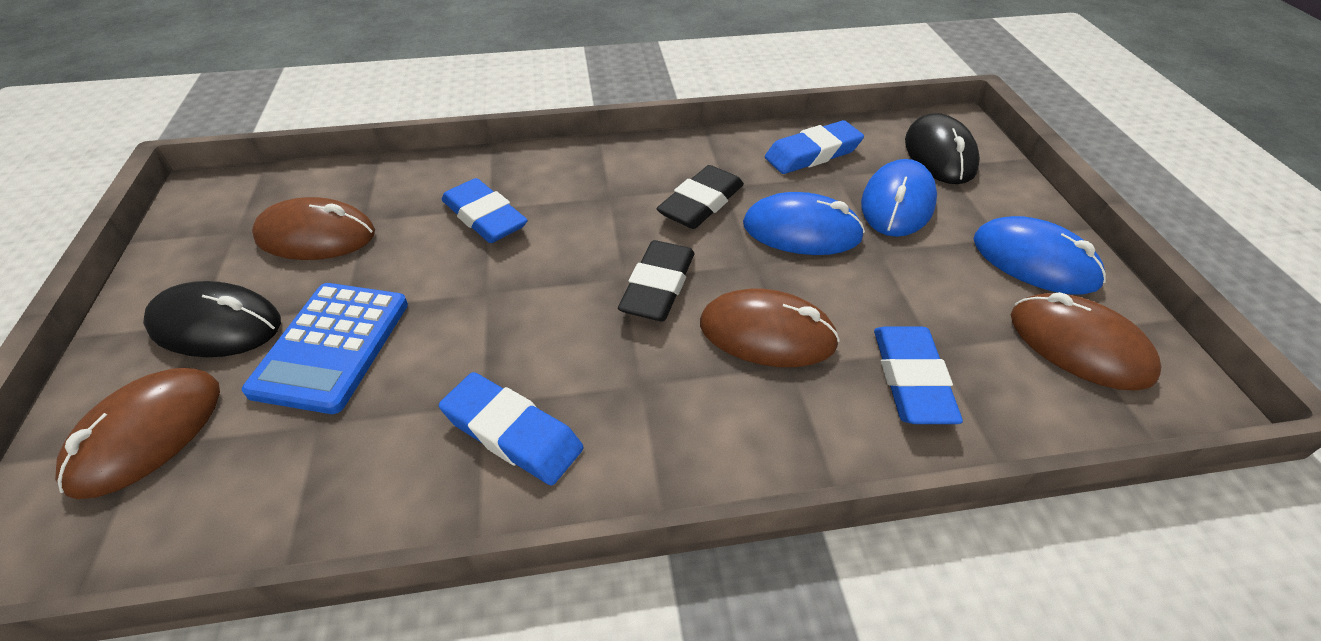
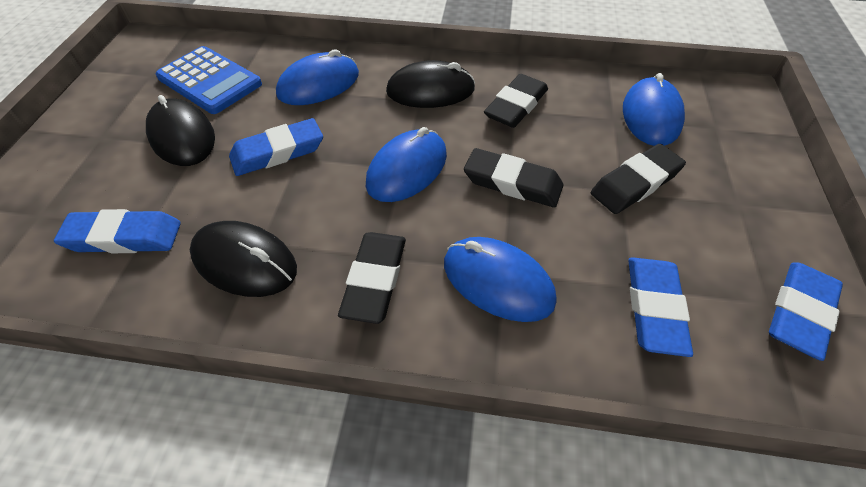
black eraser: [618,240,694,321] [656,165,744,229] = 2 -> [338,232,406,324] [464,148,563,207] [484,74,548,128] [591,144,686,214] = 4
black mouse: [143,281,281,357] [905,113,980,184] = 2 -> [146,95,215,166] [190,221,297,297] [386,60,475,108] = 3
blue mouse: [743,192,865,255] [861,159,937,237] [973,216,1106,295] = 3 -> [276,49,359,105] [366,127,447,202] [444,237,556,322] [623,73,685,146] = 4
brown mouse: [55,368,220,499] [252,197,375,260] [700,289,840,367] [1011,292,1161,390] = 4 -> none = 0

